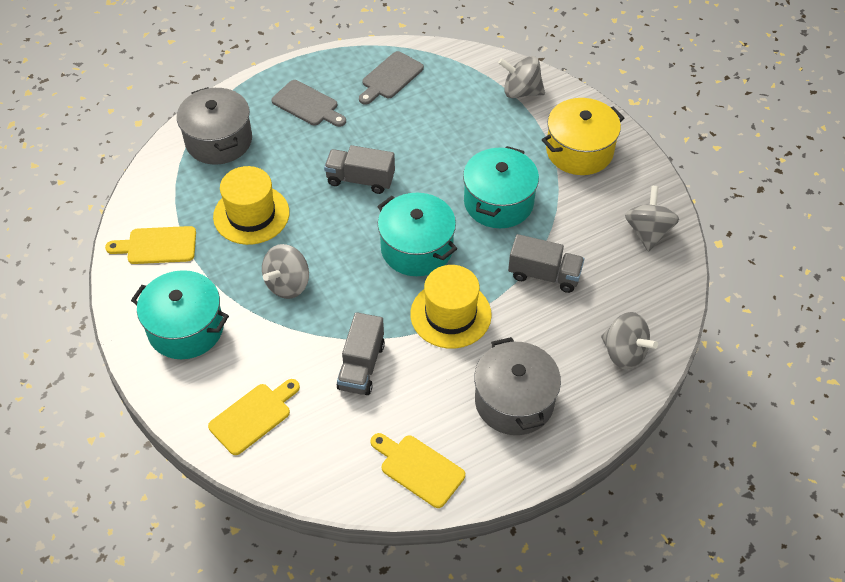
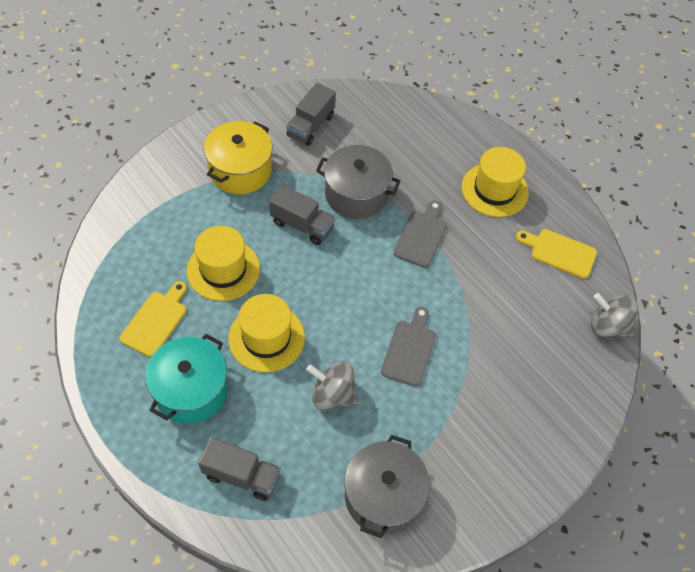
grey spinning top: [262,244,309,299] [498,56,545,98] [601,312,658,370] [625,186,679,252] = 4 -> [306,361,358,410] [591,293,638,337] = 2
turquoise pot: [131,270,229,359] [377,193,457,276] [463,146,539,228] = 3 -> [145,334,228,424] = 1
yellow cutting board: [105,226,196,264] [208,379,300,455] [371,433,465,508] = 3 -> [120,281,187,357] [516,229,597,279] = 2
yellow hat: [213,166,290,245] [410,265,492,349] = 2 -> [187,226,260,301] [228,294,305,372] [462,147,529,217] = 3

